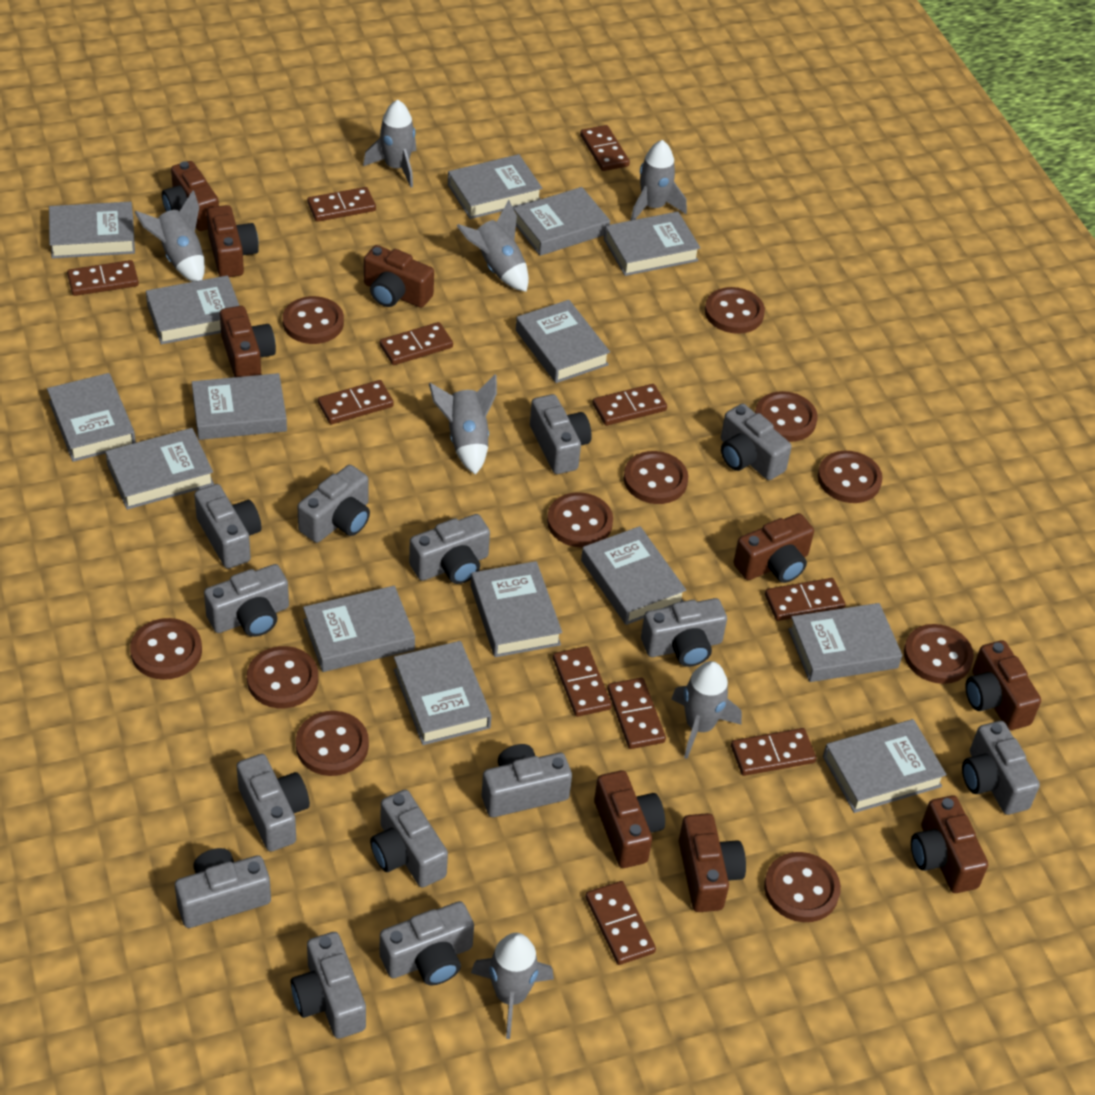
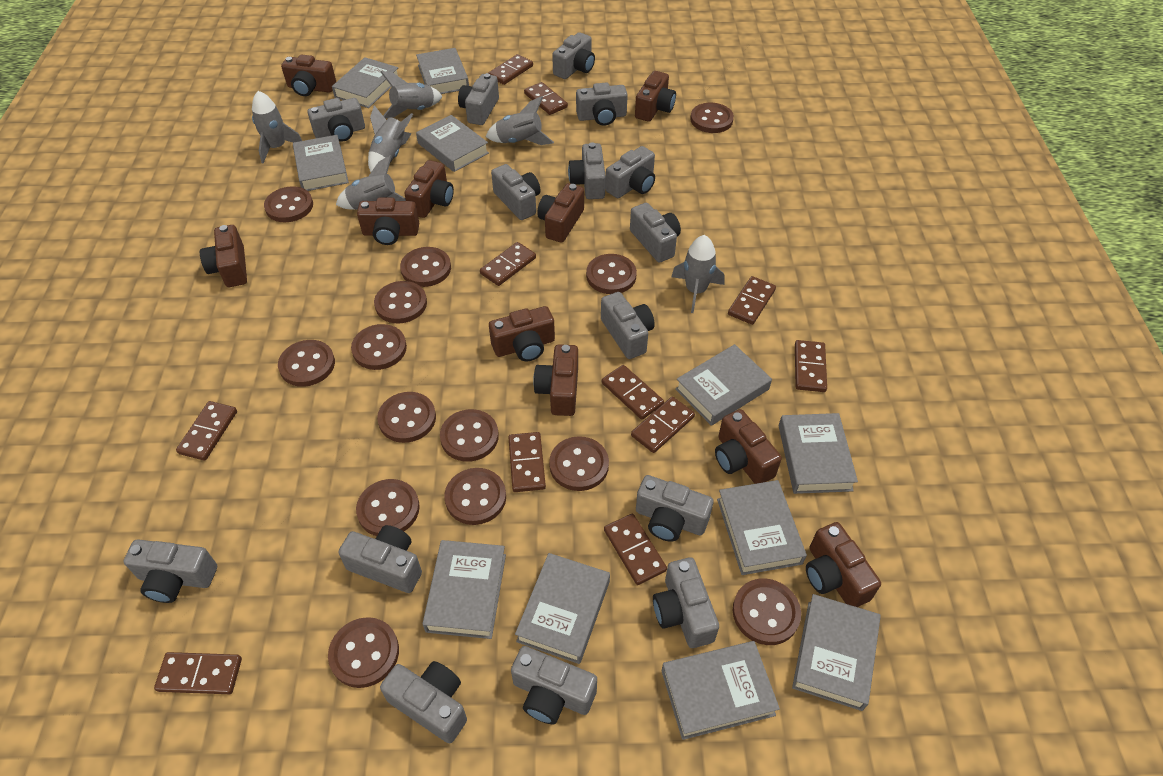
brown button: [130,618,202,680] [247,646,318,708] [283,296,344,344] [296,711,369,776] [547,492,613,547] [624,451,688,504] [705,287,765,334] [755,391,818,442] [764,852,841,922] [818,451,883,503] [904,624,974,684] = 11 -> [264,186,313,222] [278,340,335,387] [328,617,399,688] [351,324,407,370] [356,479,420,536] [374,281,427,323] [377,392,436,443] [400,247,451,287] [440,409,499,462] [444,468,506,525] [549,436,609,491] [586,254,637,294] [690,103,734,133] [733,579,801,645] = 14
brown camera: [162,161,219,231] [207,205,259,277] [220,306,276,377] [364,245,434,308] [594,770,665,868] [679,813,746,912] [733,513,814,583] [911,796,988,893] [965,640,1041,730] = 9 -> [200,225,247,287] [281,54,336,96] [357,198,419,245] [404,160,454,218] [489,306,555,361] [533,344,578,416] [537,183,584,243] [635,71,676,122] [715,409,782,484] [806,522,881,607] = 10
grey book: [47,373,136,462] [49,202,135,259] [105,428,214,510] [146,275,240,344] [192,373,287,440] [303,586,415,672] [394,641,492,745] [448,154,542,219] [471,561,562,657] [513,187,610,256] [516,300,610,383] [581,526,686,625] [604,212,700,276] [788,603,902,682] [823,719,947,813] = 15 -> [293,135,349,191] [332,57,398,108] [416,48,469,94] [416,115,489,172] [422,540,506,639] [515,553,610,664] [661,641,780,740] [675,344,772,426] [717,480,807,575] [779,413,858,494] [792,594,881,711] = 11
grey camera: [175,848,271,928] [194,484,261,569] [204,564,289,637] [236,754,310,852] [291,932,366,1039] [297,465,370,543] [370,790,448,887] [380,901,474,985] [409,514,490,584] [482,744,572,817] [530,394,592,474] [641,598,727,667] [721,404,792,480] [962,721,1040,815] = 14 -> [123,539,217,603] [307,98,365,142] [338,525,422,593] [380,661,467,743] [458,73,499,125] [491,164,541,220] [511,646,597,724] [552,32,595,79] [568,142,606,199] [576,82,628,126] [601,292,655,359] [605,146,655,198] [630,203,681,263] [636,475,713,542] [653,557,719,648] = 15
grey rocket: [135,191,205,282] [363,100,416,188] [429,375,497,475] [457,200,529,292] [471,933,554,1039] [630,140,687,221] [671,661,742,759] = 7 -> [252,91,302,163] [336,155,406,210] [368,105,413,172] [380,71,443,118] [486,96,554,145] [671,235,725,313] = 6

